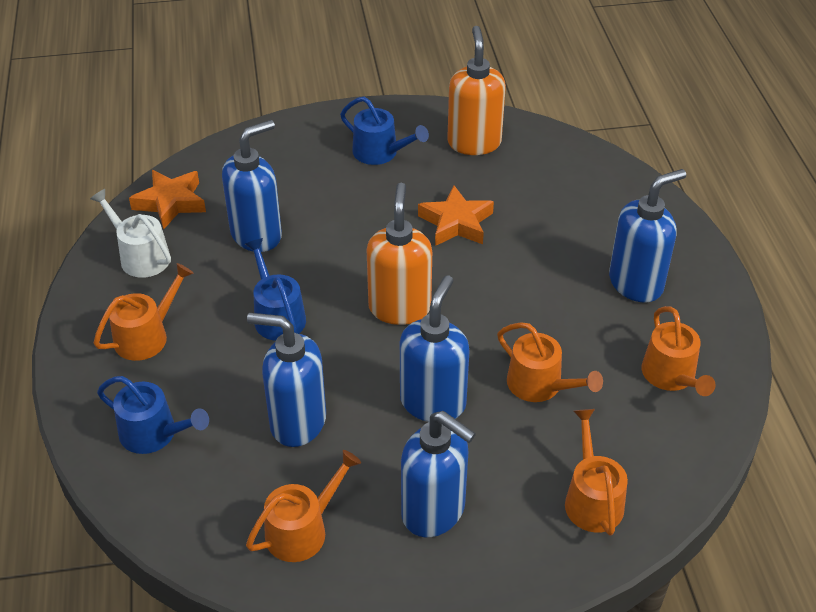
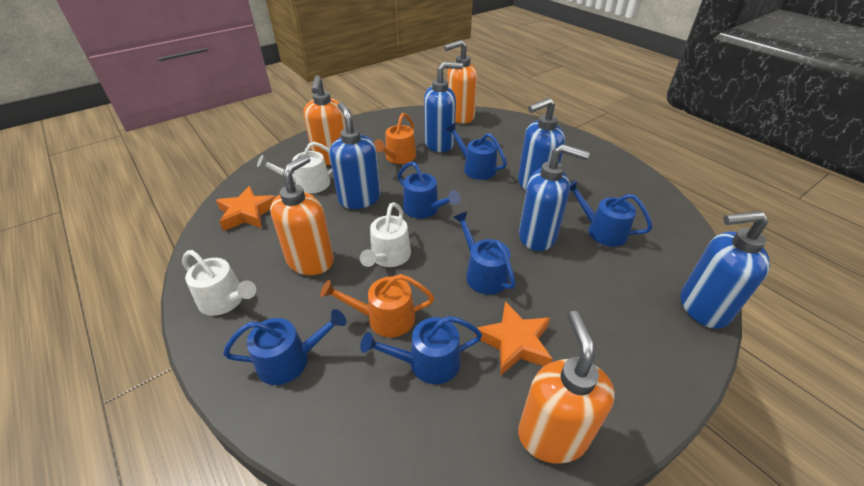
blue watering can: [97,376,209,454] [245,238,306,341] [340,97,429,165] = 3 -> [223,309,346,385] [360,316,482,384] [398,161,461,218] [446,123,507,180] [453,211,516,295] [570,180,653,247] = 6
orange soap dispenser: [367,183,432,325] [447,26,506,155] = 2 -> [270,154,334,275] [304,75,346,165] [444,40,478,124] [518,311,615,464] = 4
orange watering can: [94,263,194,361] [246,450,361,562] [497,322,603,402] [565,409,628,536] [641,306,716,396] = 5 -> [320,274,434,337] [374,113,416,164] = 2
white watering can: [90,189,171,278] = 1 -> [182,250,256,316] [257,142,333,194] [360,202,411,267] = 3

